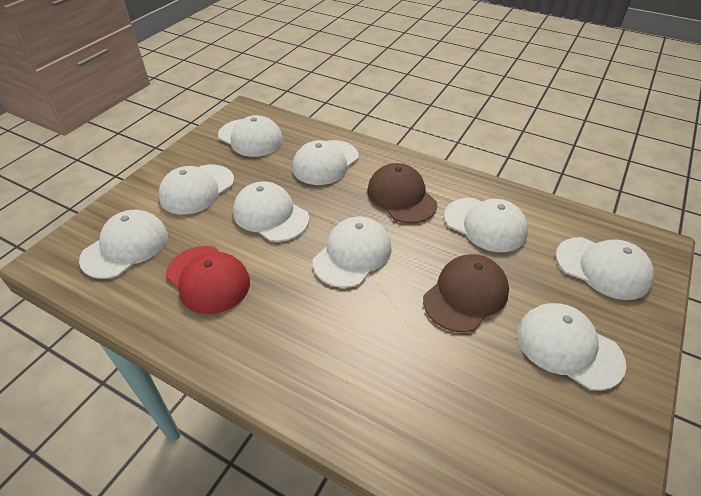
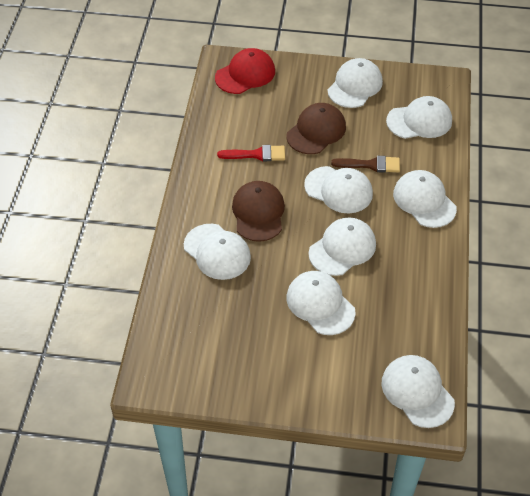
brown brush: none = 0 -> [331,156,400,173] = 1
red brush: none = 0 -> [217,145,285,161] = 1
white cap: [79,210,168,279] [159,165,234,215] [218,115,283,157] [233,181,309,242] [292,140,359,185] [313,216,392,288] [444,198,528,252] [517,303,626,391] [555,237,654,300] = 9 -> [184,224,251,280] [286,271,356,335] [304,166,373,213] [308,218,376,276] [327,58,383,108] [382,355,455,428] [386,96,452,139] [393,170,457,228] = 8

